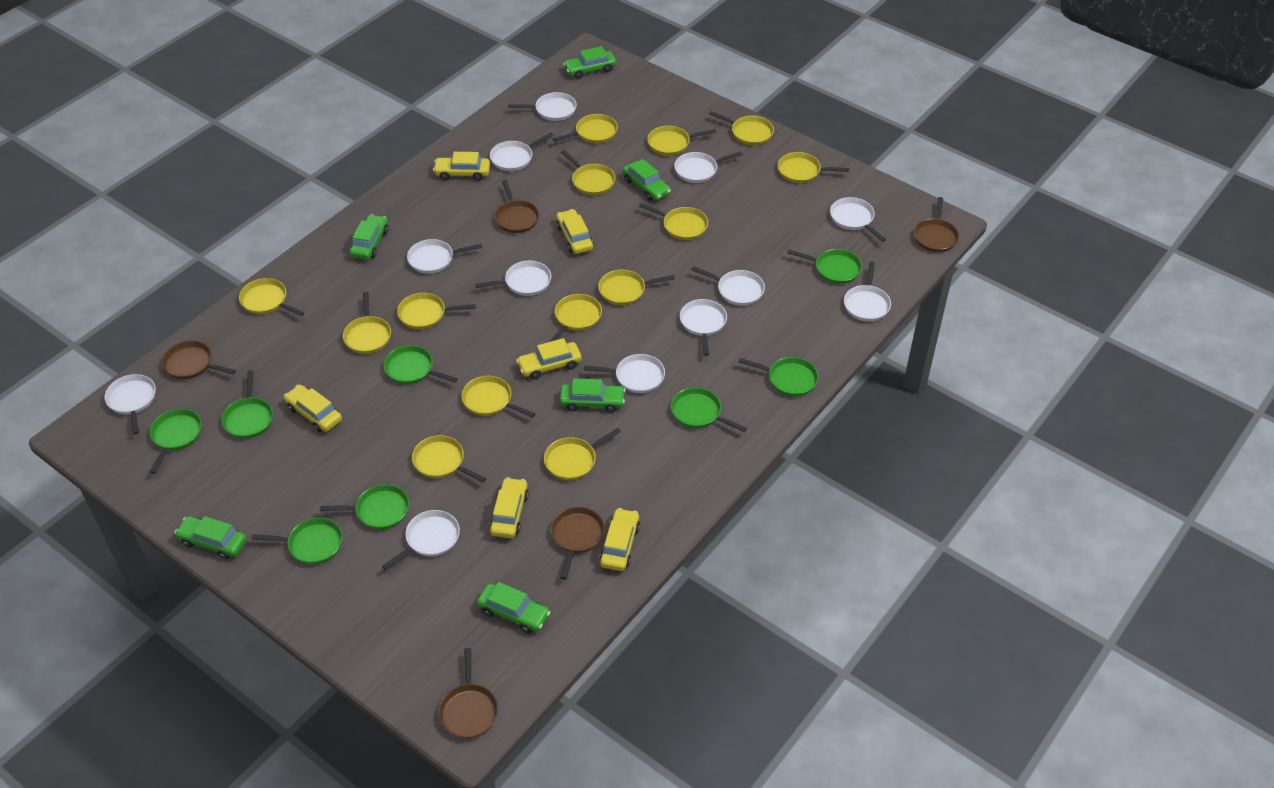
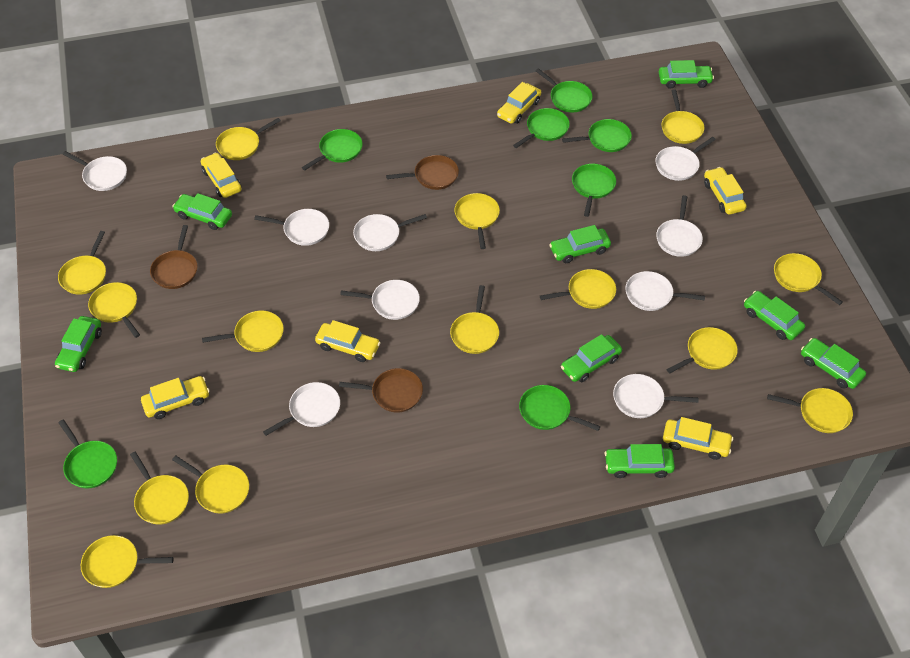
brown pan: [162,341,236,379] [438,648,498,739] [495,180,539,233] [551,507,605,580] [914,197,959,252] = 5 -> [150,225,198,289] [339,368,423,413] [386,155,459,190] = 3
green car: [174,516,247,559] [350,214,388,260] [477,582,550,633] [560,378,625,413] [563,46,616,79] [623,159,671,201] = 6 -> [55,316,102,372] [172,193,232,230] [549,225,611,263] [561,334,622,382] [604,444,675,478] [659,60,714,89] [744,291,805,340] [801,338,866,389] = 8
green pan: [150,409,202,474] [222,370,273,438] [252,518,343,564] [320,484,409,529] [384,345,458,384] [671,387,747,432] [739,357,818,396] [787,249,862,284] = 8 -> [58,420,117,488] [302,129,363,170] [513,108,570,148] [519,385,600,431] [536,68,592,113] [562,119,632,152] [572,164,616,217] = 7
white pan: [105,374,156,434] [382,510,460,570] [407,239,482,274] [475,260,551,296] [490,133,553,171] [508,92,577,121] [584,354,665,393] [674,152,743,183] [680,299,727,356] [692,266,765,306] [830,197,886,242] [844,262,891,322] = 12 -> [63,151,127,191] [254,209,329,246] [263,382,340,436] [340,280,420,320] [353,214,427,251] [613,374,698,418] [625,271,705,311] [655,137,716,181] [656,195,703,257] = 9

